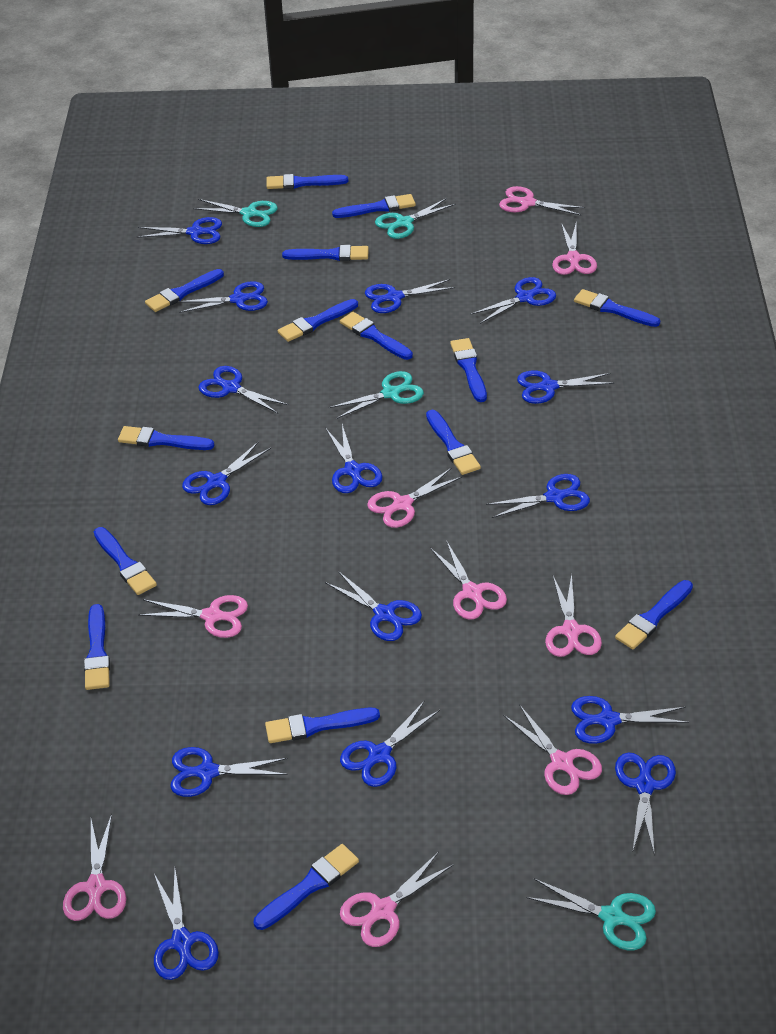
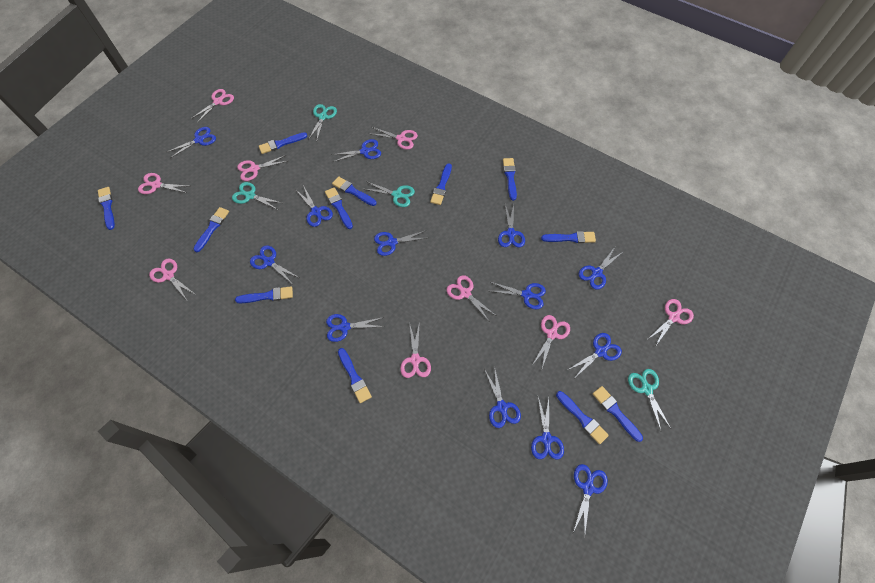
blue brush: [84,604,110,690] [94,527,157,595] [118,426,215,450] [145,269,224,312] [254,844,359,930] [265,708,380,743] [267,174,348,189] [278,299,358,342] [282,245,369,261] [332,194,416,218] [340,312,413,360] [426,410,481,475] [450,338,487,402] [574,289,660,327] [615,580,693,649] = 15 -> [98,187,115,230] [193,207,229,252] [235,286,293,303] [259,132,307,154] [325,187,353,229] [332,176,377,206] [338,348,372,403] [430,163,452,205] [503,158,517,201] [541,231,596,243] [556,391,609,444] [593,386,643,442] = 12
blue scissors: [137,217,222,244] [154,870,219,980] [170,747,288,797] [177,281,268,313] [182,441,271,505] [198,366,288,414] [325,571,422,641] [326,424,382,493] [340,700,440,787] [365,279,455,313] [471,277,556,324] [486,474,590,518] [517,370,614,404] [571,696,689,744] [615,753,676,855] = 15 -> [167,127,216,158] [250,245,300,283] [295,185,333,227] [326,314,385,342] [331,139,381,162] [374,230,427,256] [484,366,521,428] [491,282,546,309] [498,205,525,247] [531,397,564,460] [568,333,622,377] [573,464,608,536] [579,247,624,290] = 13

